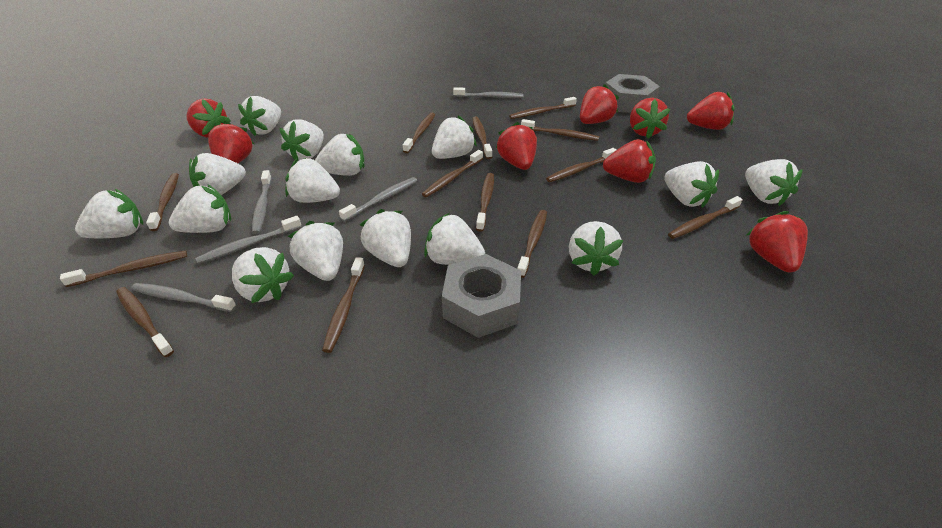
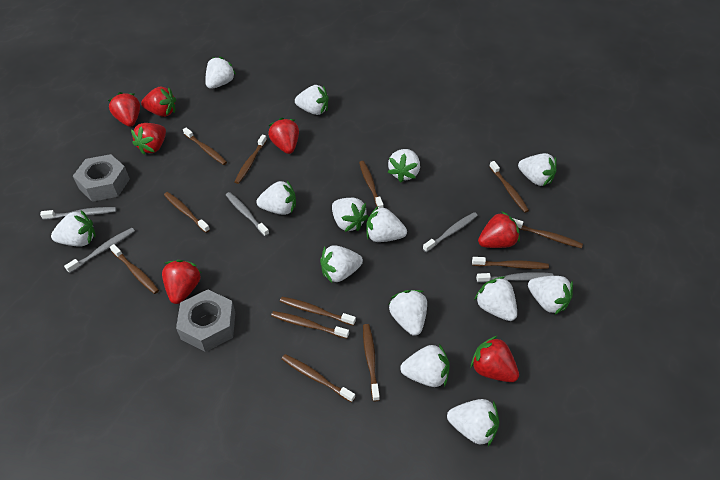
brown toothbrush: [60,250,187,287] [116,287,174,357] [146,173,179,231] [322,257,365,353] [403,113,435,153] [422,150,483,197] [472,117,492,159] [476,173,494,232] [509,97,577,119] [517,210,547,278] [521,119,599,141] [546,148,617,182] [668,196,743,239] = 13 -> [110,244,159,294] [164,192,210,233] [183,128,227,165] [235,135,267,184] [271,311,349,339] [280,297,356,326] [281,354,355,403] [359,161,384,209] [363,324,380,401] [472,257,549,269] [489,161,529,213] [513,218,583,248] = 12
red strawberry: [187,98,231,138] [208,121,254,163] [496,122,537,170] [580,84,619,124] [603,139,656,183] [630,98,670,138] [687,91,735,130] [747,211,808,272] = 8 -> [108,92,140,127] [131,123,166,155] [141,87,176,117] [162,260,201,304] [268,118,299,154] [471,336,519,382] [478,211,520,248] = 7
white strawberry: [75,189,143,238] [169,184,231,233] [189,153,246,195] [232,247,294,303] [238,96,281,136] [279,119,324,161] [285,158,340,203] [288,221,343,281] [315,134,364,176] [360,209,411,267] [424,213,485,265] [432,115,477,159] [569,221,623,276] [664,161,719,208] [745,159,803,206] = 15 -> [51,210,96,247] [205,56,236,89] [256,181,296,215] [295,85,329,115] [320,245,363,283] [332,198,369,232] [366,206,407,242] [388,149,420,182] [389,290,427,336] [400,344,450,387] [447,399,499,446] [474,276,517,321] [518,153,557,186] [528,276,573,315] = 14

